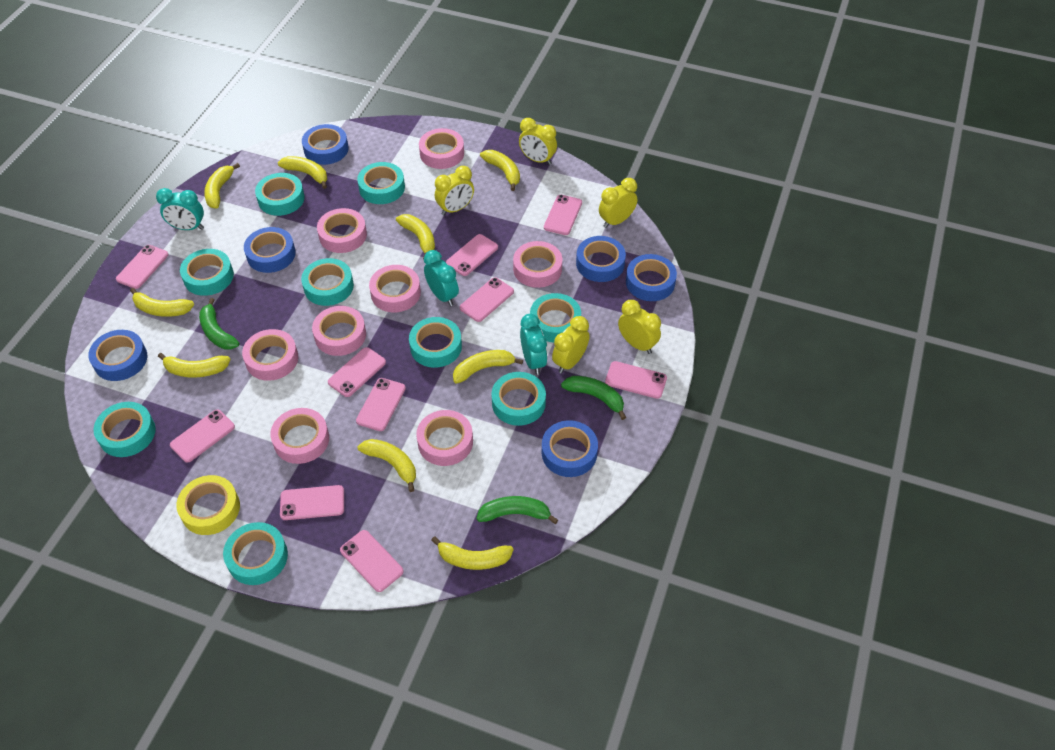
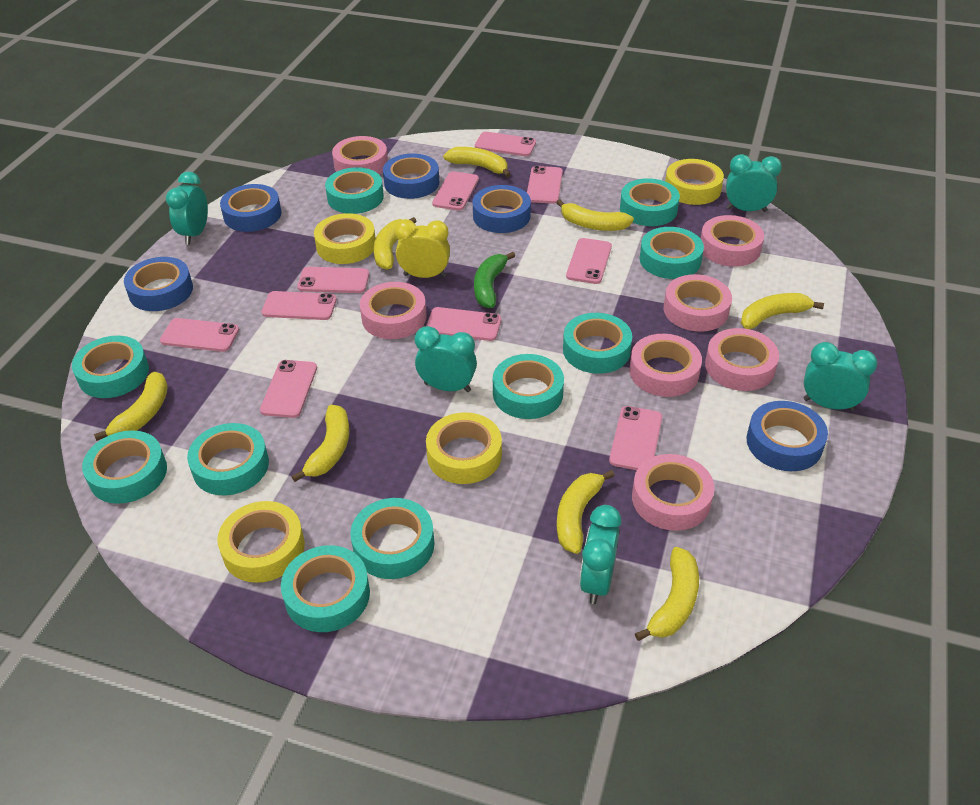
blue tape: [88,330,147,381] [244,227,296,273] [302,124,349,165] [542,420,598,477] [576,236,626,282] [626,254,677,301] = 6 -> [124,257,193,311] [220,184,282,232] [383,154,439,199] [473,185,531,233] [746,401,828,471] = 5
green banana: [199,298,239,350] [476,496,558,524] [561,376,626,420] = 3 -> [474,252,515,308] = 1
pink tape: [242,329,298,381] [270,408,329,464] [312,306,366,356] [317,208,367,253] [369,265,421,312] [416,410,473,466] [419,128,464,169] [513,241,562,288] = 8 -> [332,136,388,174] [360,282,427,339] [629,334,702,397] [632,454,714,531] [664,274,732,332] [701,215,764,267] [705,328,779,391] = 7
turquoise clock: [156,188,204,230] [424,250,459,306] [520,314,548,375] = 3 -> [166,171,208,244] [415,326,477,392] [580,505,622,604] [726,154,782,212] [803,342,877,411] = 5
turquoise tape: [93,402,156,457] [180,249,234,296] [223,522,288,585] [255,173,305,216] [301,258,354,306] [357,162,405,204] [409,317,462,368] [491,372,546,426] [530,293,581,343] = 9 -> [72,336,149,398] [82,430,167,504] [187,423,269,495] [281,545,370,632] [325,167,384,214] [350,498,435,579] [493,354,564,419] [563,313,632,374] [620,178,680,226] [640,227,704,279] = 10
yellow banana: [130,288,194,317] [158,353,231,378] [204,163,240,208] [278,156,327,189] [358,439,416,492] [396,214,435,259] [431,536,514,570] [453,350,523,384] [480,150,520,191] = 9 -> [94,372,168,441] [291,405,349,482] [373,217,416,270] [443,147,511,177] [556,199,634,231] [557,470,615,554] [635,547,699,641] [741,293,824,329] = 8
yellow clock: [435,166,474,215] [519,118,557,165] [552,316,590,373] [599,178,637,228] [618,300,661,354] = 5 -> [394,219,450,278] = 1
yellow tape: [176,475,240,535] = 1 -> [217,501,305,583] [314,213,375,264] [426,412,502,484] [665,159,724,205] = 4

